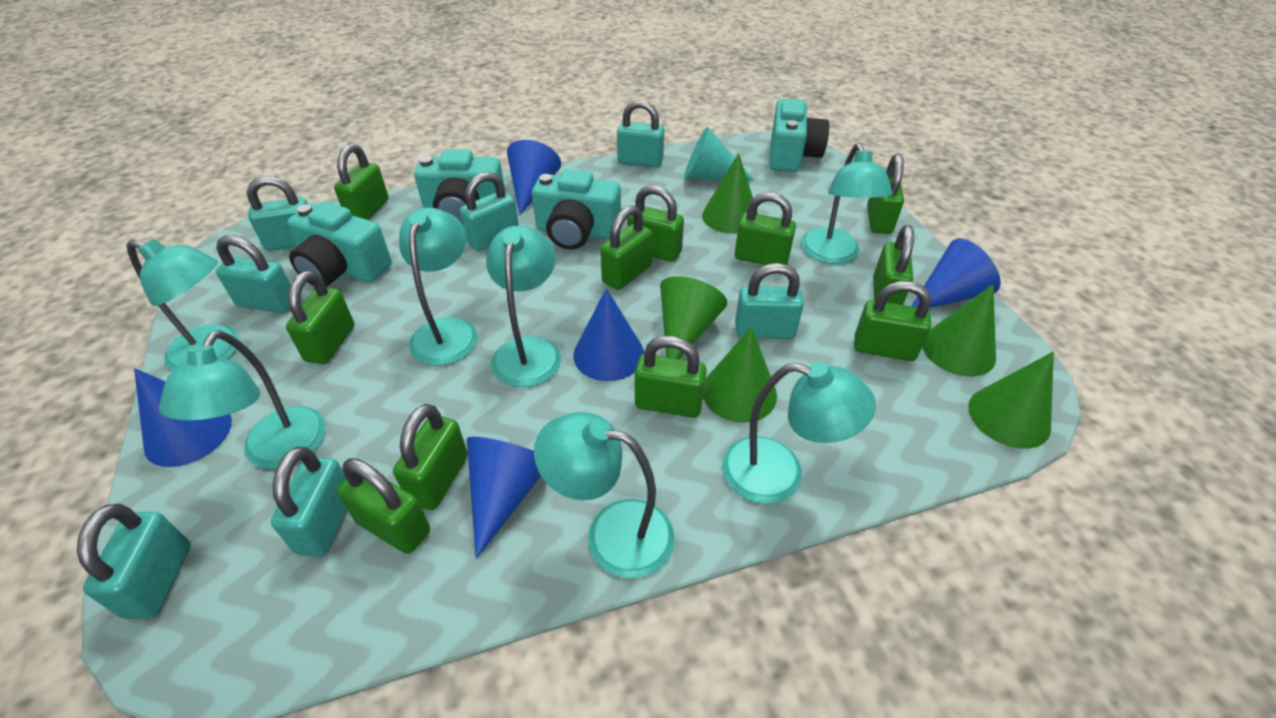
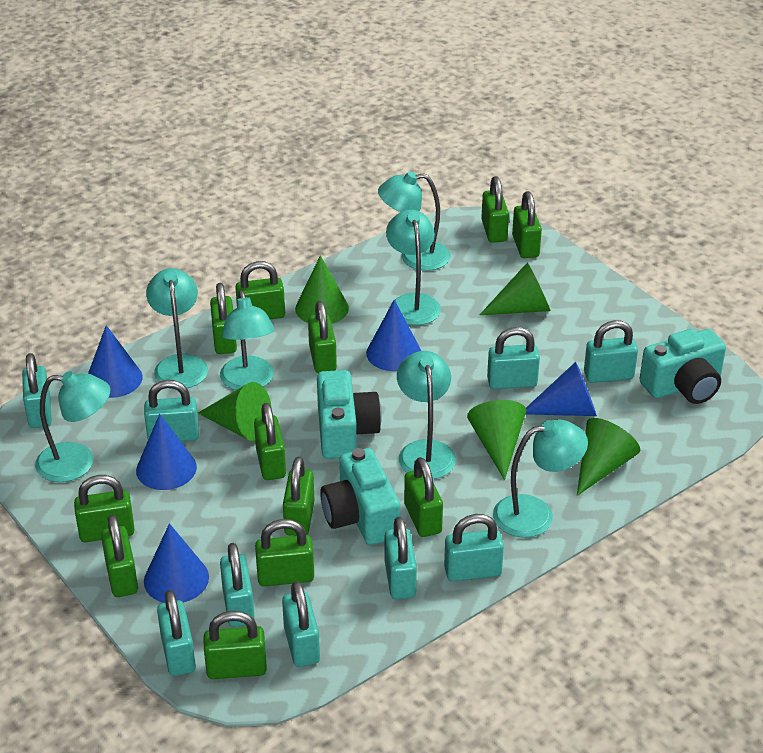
green padlock: [286,271,354,364] [334,144,388,220] [337,458,430,554] [393,404,468,510] [600,205,653,290] [627,185,684,262] [635,336,707,418] [735,192,796,265] [854,281,931,361] [867,154,904,234] [873,225,914,305] = 11 -> [74,475,135,542] [101,515,138,597] [204,611,267,679] [210,283,237,354] [235,261,285,319] [254,403,286,480] [255,519,314,587] [283,456,314,536] [308,301,337,373] [404,457,443,537] [481,176,509,243] [512,191,542,258] = 12
turquoise camera: [287,202,392,287] [414,149,505,223] [532,169,621,250] [769,98,829,172] = 4 -> [317,370,382,459] [320,448,400,545] [640,329,726,404] = 3
turquoise cone: [684,127,754,181] = 1 -> none = 0
turquoise padlock: [77,504,191,619] [216,235,291,313] [247,176,308,251] [271,447,347,557] [460,172,519,251] [617,100,664,168] [735,263,804,339] = 7 -> [22,353,52,428] [144,380,199,441] [157,590,196,676] [220,543,255,627] [282,581,320,667] [385,517,417,599] [444,514,504,582] [487,327,540,389] [584,320,638,383] = 9

